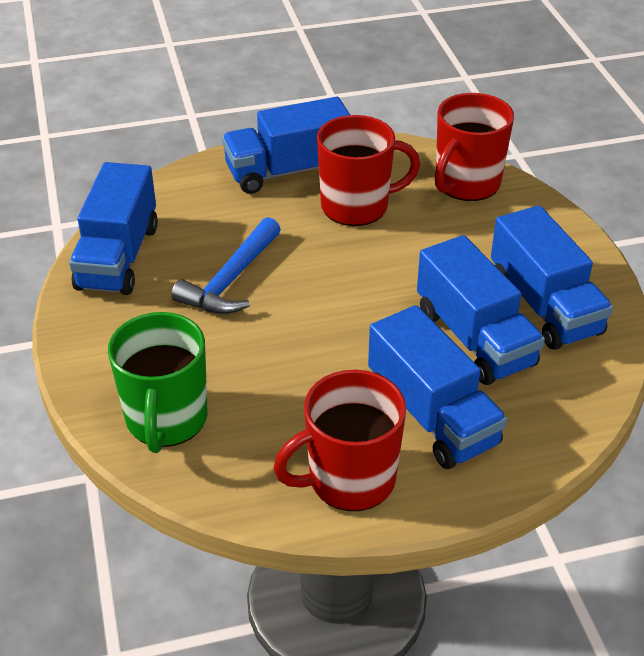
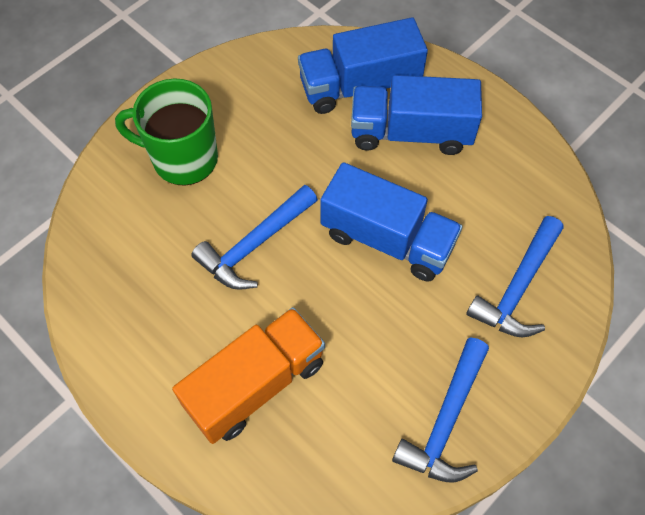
blue hammer: [171,217,281,314] = 1 -> [191,185,318,290] [392,337,489,483] [466,216,563,337] = 3
blue truck: [69,162,158,295] [222,97,350,194] [368,305,507,469] [417,235,545,385] [491,205,613,350] = 5 -> [298,17,428,114] [320,162,463,282] [351,75,482,155] = 3
orange truck: none = 0 -> [172,307,325,444] = 1
red mug: [273,370,406,511] [317,115,420,226] [435,93,514,201] = 3 -> none = 0

